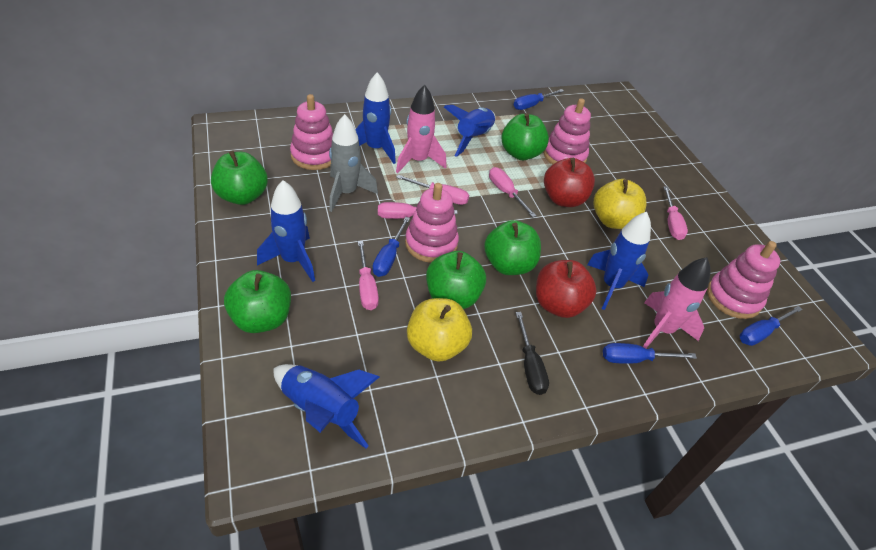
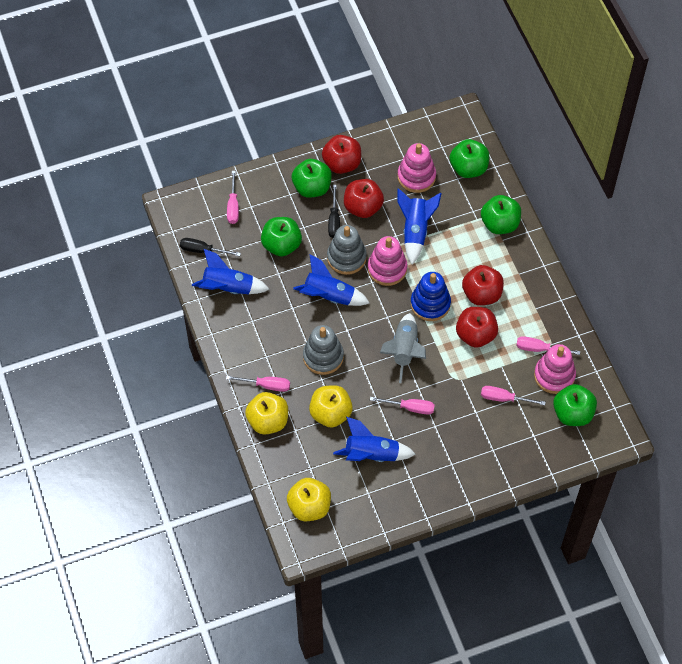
black screwdriver: [516,312,549,395] = 1 -> [180,238,241,256] [328,185,340,238] = 2
blue rocket: [257,180,315,282] [274,364,379,448] [355,72,396,164] [444,105,495,157] [587,212,651,310] = 5 -> [192,249,269,294] [293,254,369,306] [333,417,415,462] [397,188,442,264] = 4
blue screwdriver: [372,217,410,277] [513,89,564,110] [603,343,697,364] [740,306,803,346] = 4 -> none = 0
blue stacking toy: none = 0 -> [411,272,451,321] = 1
grey stacking toy: none = 0 -> [303,325,344,375] [327,225,367,275] = 2
pink rocket: [396,85,446,173] [643,257,711,349] = 2 -> none = 0
pink stacking toy: [290,94,333,170] [405,183,459,263] [543,98,591,164] [707,241,780,319] = 4 -> [368,236,407,286] [398,143,436,193] [534,344,576,394] = 3
red apple: [536,260,597,318] [544,158,595,207] = 2 -> [322,135,361,174] [344,179,384,218] [456,307,498,348] [462,265,504,305] = 4
yellow apple: [407,298,472,362] [594,179,646,229] = 2 -> [245,392,288,435] [287,478,331,521] [309,385,353,428] = 3

